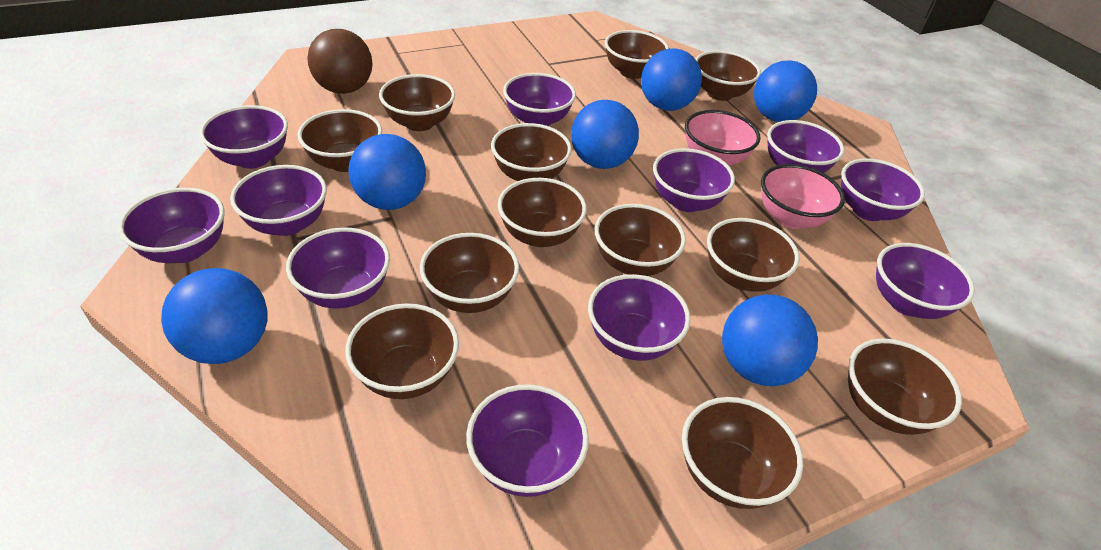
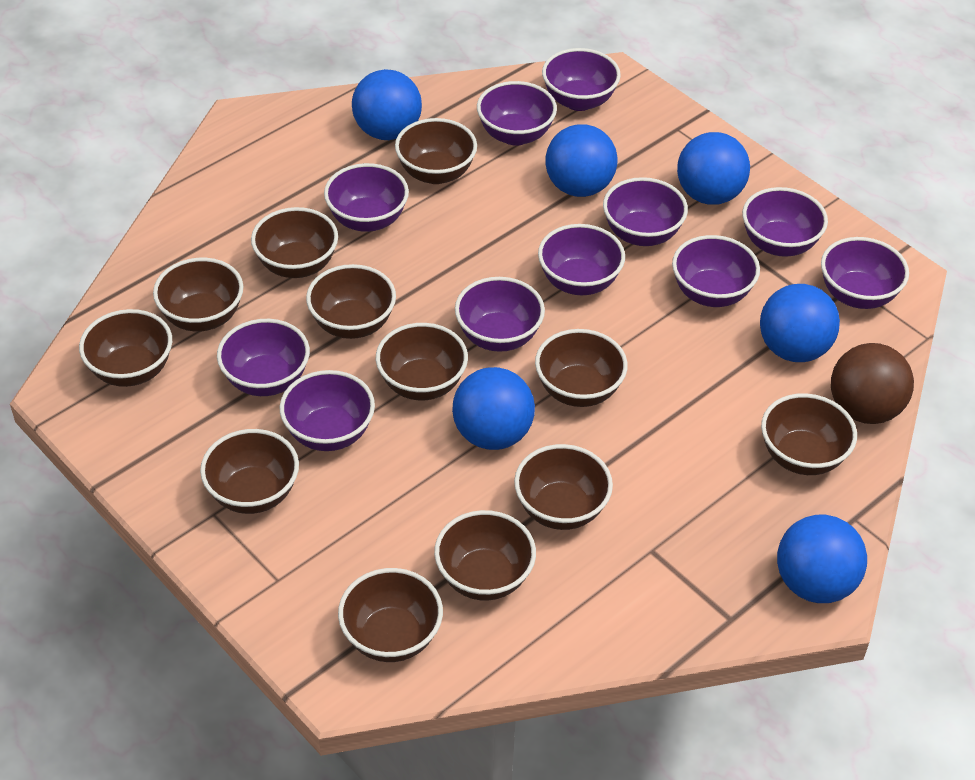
pink bowl: [685,110,761,166] [761,164,845,229] = 2 -> none = 0

